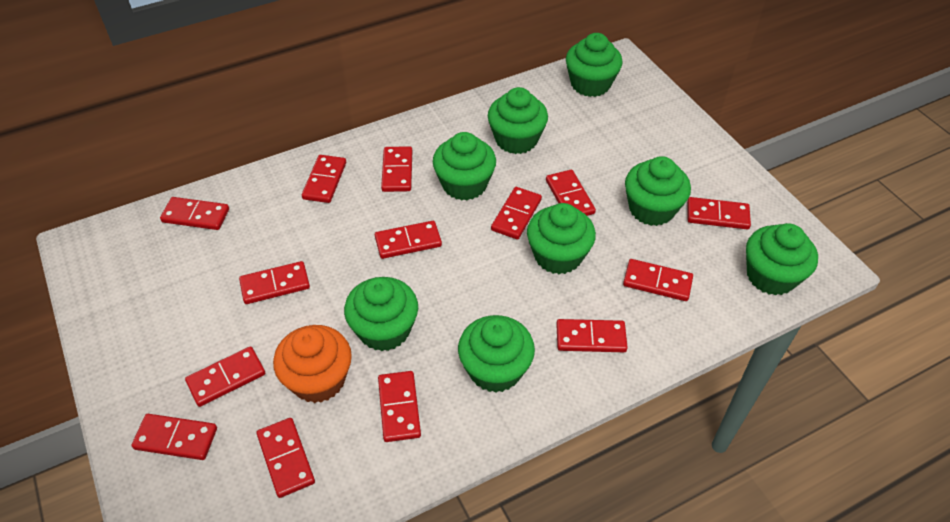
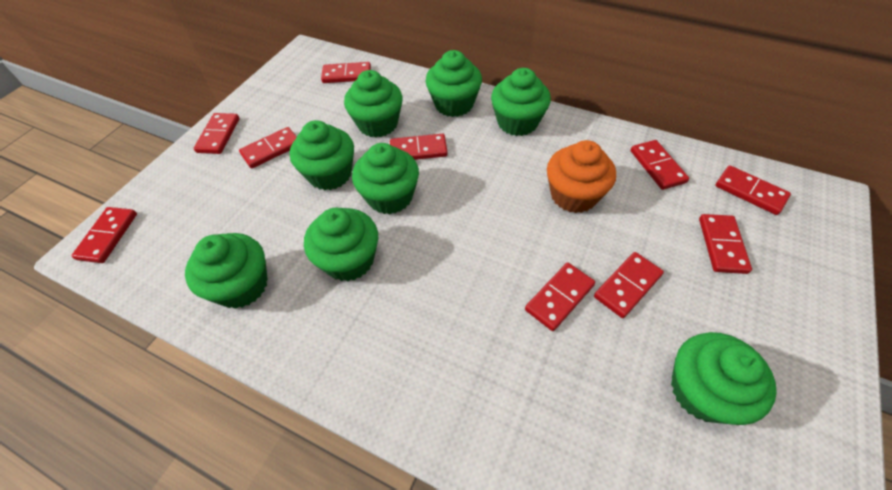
red domino: [132,414,217,460] [160,197,229,230] [185,346,265,407] [239,261,310,304] [257,418,315,498] [302,155,346,203] [375,221,442,259] [378,371,421,442] [381,146,412,192] [491,187,542,240] [546,170,596,216] [556,319,628,352] [623,259,693,301] [687,197,751,229] = 14 -> [71,207,137,263] [194,113,240,154] [239,127,297,169] [321,62,371,83] [390,134,448,160] [525,263,595,331] [594,252,664,318] [631,140,689,190] [699,214,752,274] [715,165,791,215] = 10

